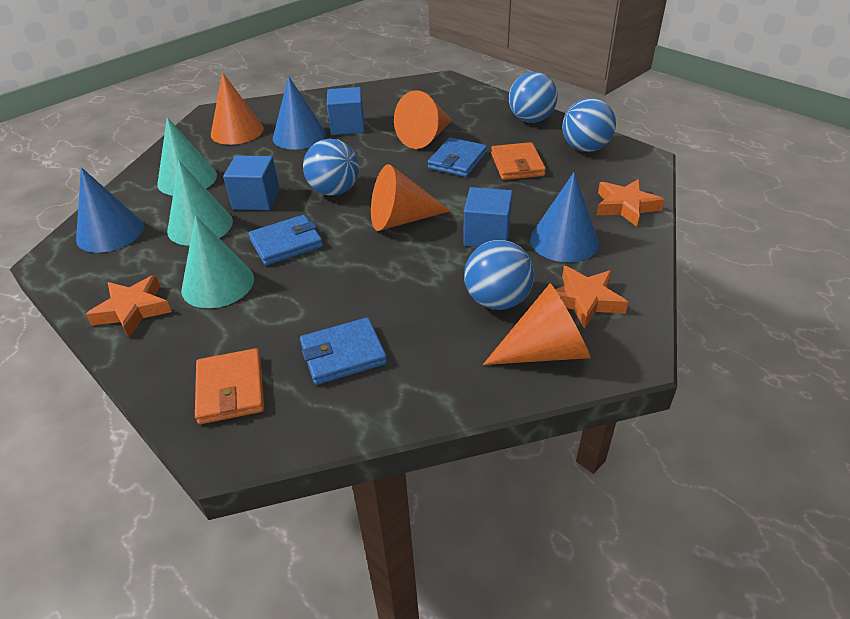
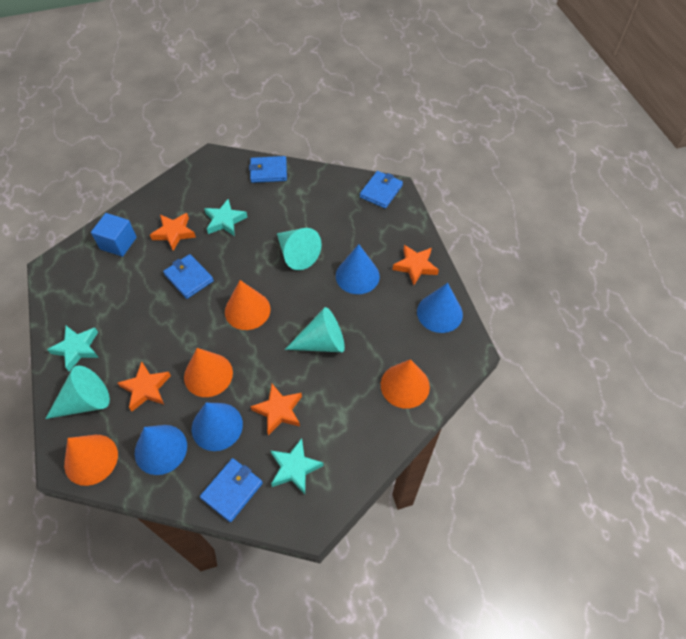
blue ball: [303,139,359,196] [464,240,534,310] [509,72,558,123] [562,98,616,152] = 4 -> none = 0
blue cone: [76,167,144,253] [273,76,326,149] [530,173,599,262] = 3 -> [135,425,187,475] [192,403,243,451] [336,244,380,294] [417,283,463,333] = 4
blue cube: [223,156,280,210] [327,87,364,135] [463,187,513,247] = 3 -> [91,213,137,257] = 1
blue wallet: [248,215,323,266] [300,317,387,385] [428,138,487,177] = 3 -> [163,254,214,299] [200,458,263,522] [249,156,287,183] [360,171,403,209] = 4
orange star: [86,275,172,337] [555,266,628,329] [597,179,665,227] = 3 -> [118,361,171,411] [150,213,196,251] [250,384,302,435] [393,245,439,285] = 4
orange wallet: [195,348,264,424] [491,142,546,180] = 2 -> none = 0
turquoise star: none = 0 -> [47,326,99,372] [204,199,248,236] [270,438,324,494] = 3

